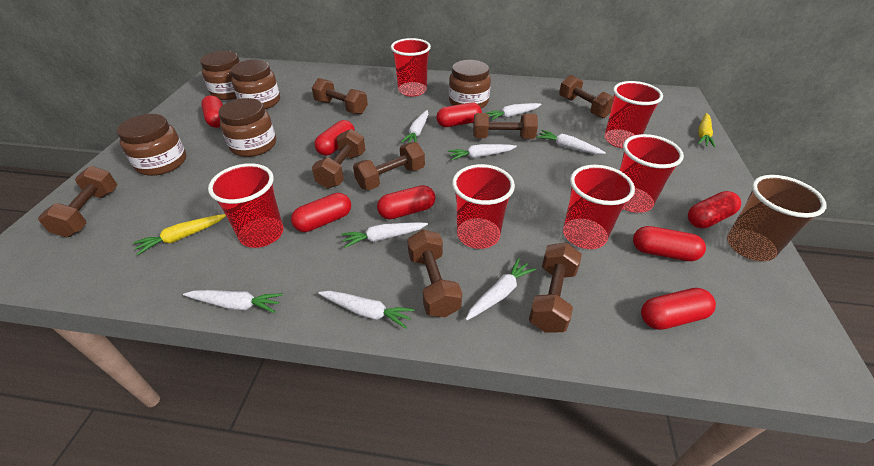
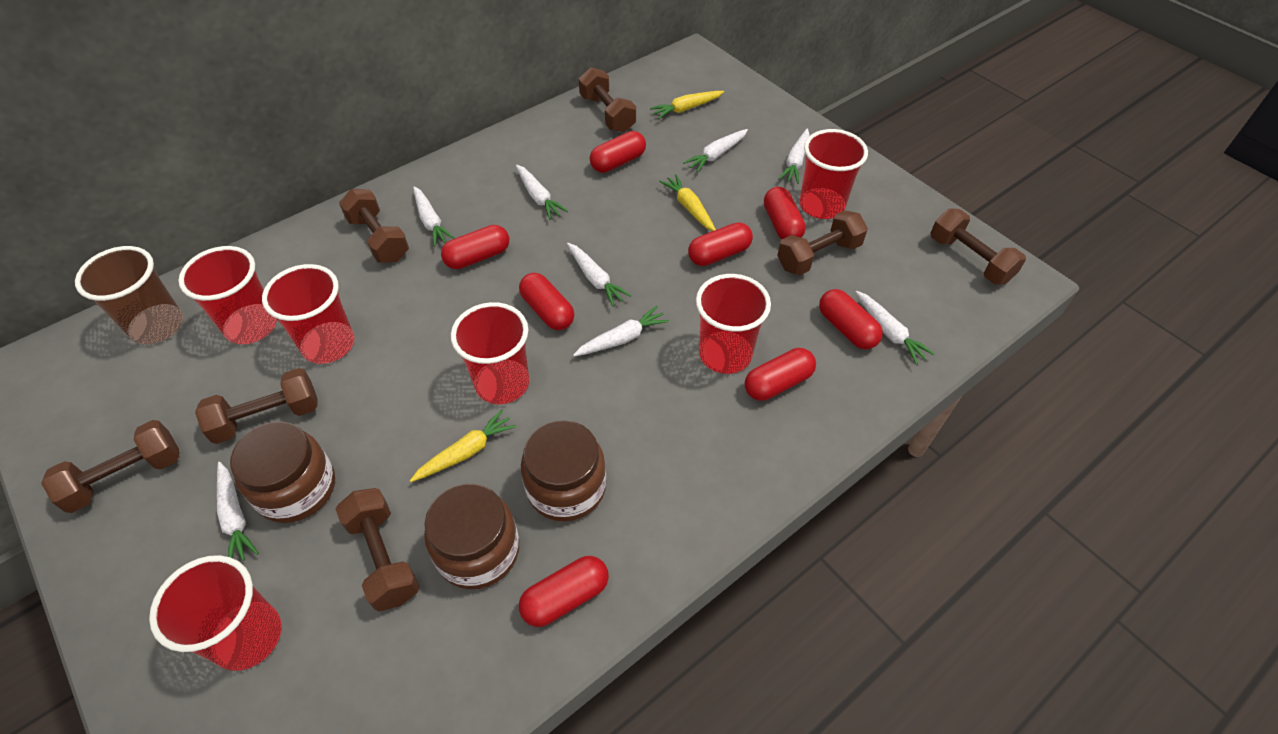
brown dumbbell: [38,166,117,237] [312,78,368,115] [312,129,365,189] [353,142,425,190] [407,229,462,317] [473,113,538,139] [529,242,582,333] [559,75,613,119] = 8 -> [41,420,179,513] [195,368,318,444] [336,488,420,611] [339,189,409,263] [579,67,636,133] [777,210,868,275] [931,208,1026,285] = 7
brown jar: [117,114,186,176] [200,51,241,100] [219,98,276,157] [231,60,280,109] [449,60,491,109] = 5 -> [230,422,335,523] [424,484,519,589] [521,420,606,522] = 3
yellow carrot: [133,214,226,255] [698,113,715,148] = 2 -> [410,410,516,482] [650,91,724,119] [659,174,716,231] = 3

